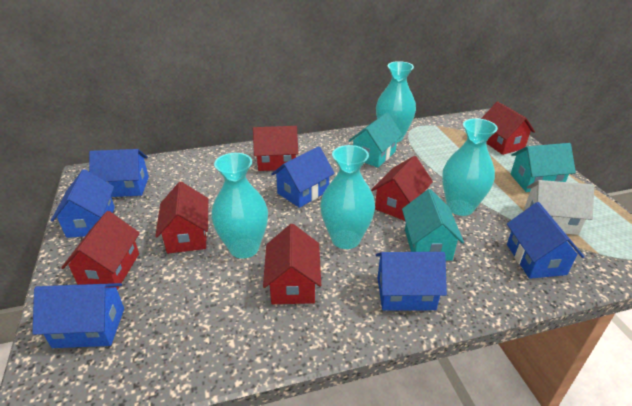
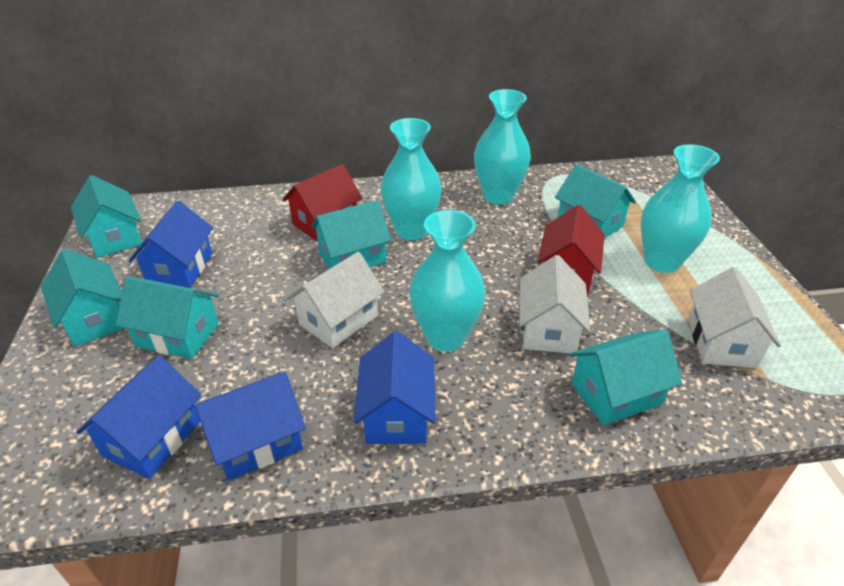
blue house: [33,283,124,348] [51,169,115,238] [89,149,149,197] [271,146,335,208] [376,252,447,311] [507,202,584,279] = 6 -> [76,356,202,479] [129,201,213,288] [195,372,306,480] [354,331,436,444] = 4
red house: [61,211,140,290] [155,182,208,254] [253,126,298,171] [263,224,321,304] [371,156,433,221] [481,102,535,155] = 6 -> [282,164,362,242] [537,205,605,294] = 2
turquoise house: [349,113,402,168] [402,189,464,261] [510,143,576,192] = 3 -> [41,249,124,347] [71,175,142,258] [116,276,219,359] [311,200,391,269] [555,164,636,239] [569,330,682,425] = 6
white house: [524,180,594,235] = 1 -> [287,252,384,348] [519,255,591,353] [688,267,781,368] = 3

